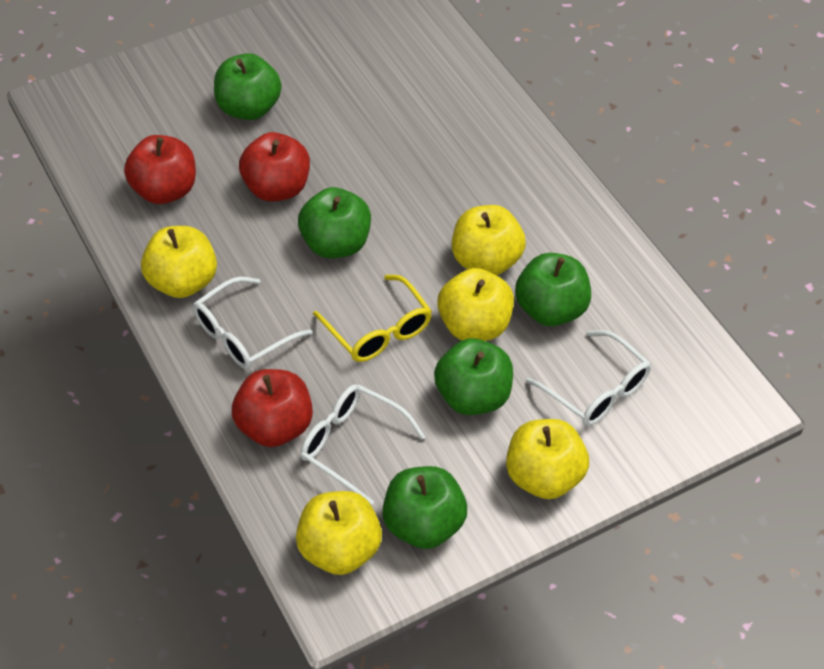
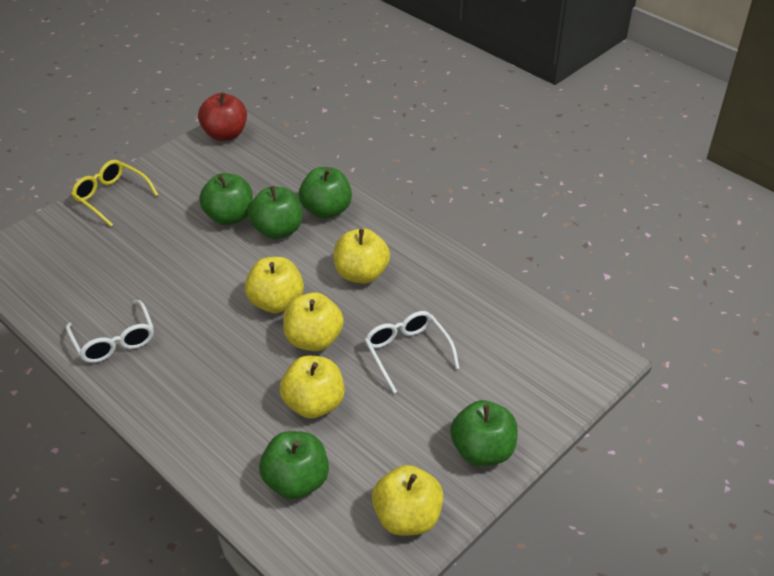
red apple: [124,135,196,204] [232,369,313,447] [239,132,310,202] = 3 -> [198,92,247,141] = 1
white glasses: [193,277,312,369] [300,384,425,505] [526,330,651,426] = 3 -> [66,300,154,363] [364,311,459,394] = 2

